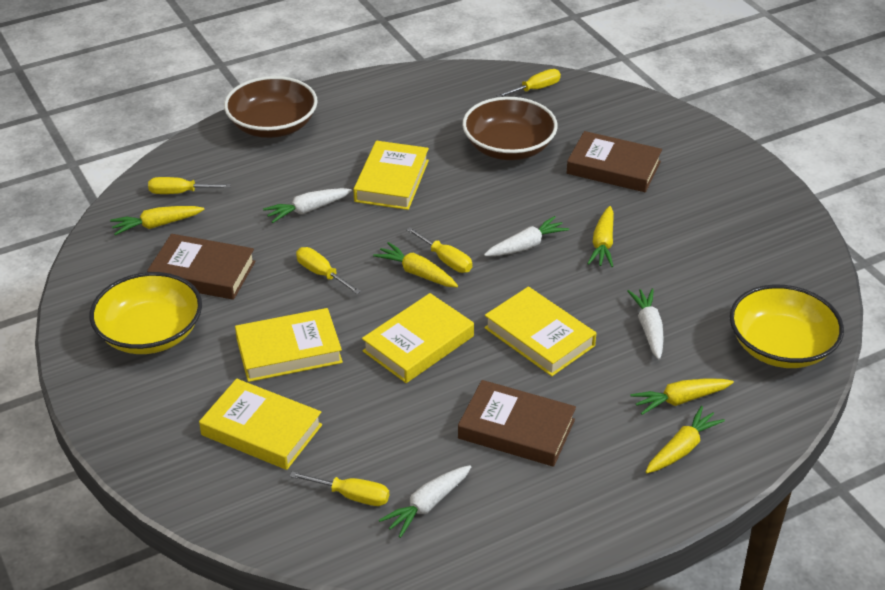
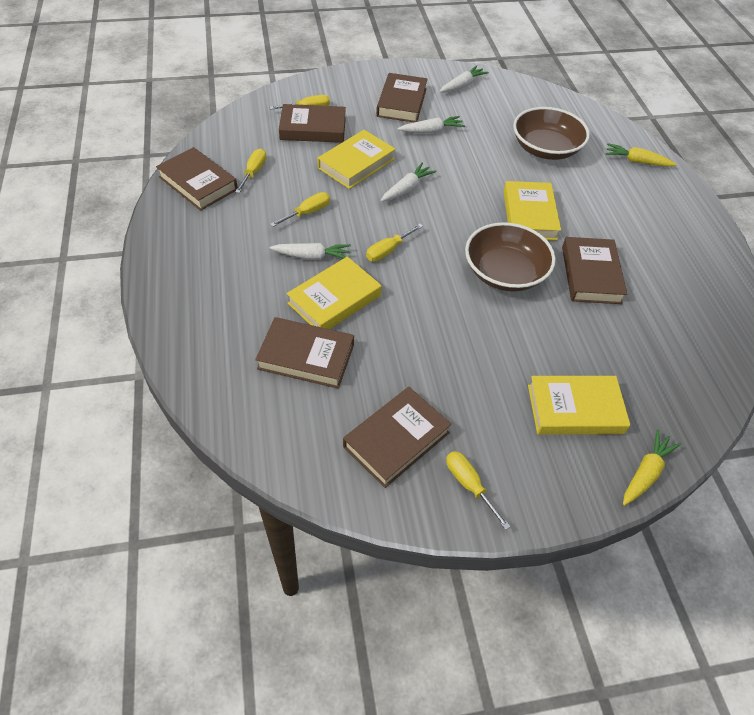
brown book: [147,234,255,300] [458,380,576,467] [566,131,662,192] = 3 -> [156,147,238,211] [255,317,354,389] [279,104,346,143] [343,387,452,488] [377,73,428,122] [562,237,627,304] = 6
yellow book: [199,379,322,470] [235,308,343,382] [353,141,429,210] [362,293,474,383] [484,287,597,376] = 5 -> [287,257,382,329] [317,130,396,189] [503,181,561,240] [528,376,630,435] = 4
yellow bowl: [89,272,202,354] [730,285,844,368] = 2 -> none = 0
yellow carrot: [110,206,205,235] [373,242,458,287] [587,206,614,267] [630,379,734,415] [645,406,725,473] = 5 -> [606,143,677,167] [623,429,681,505] = 2

